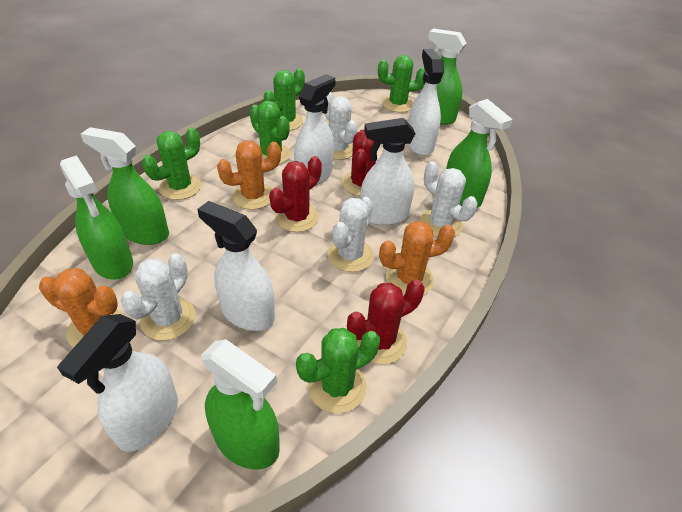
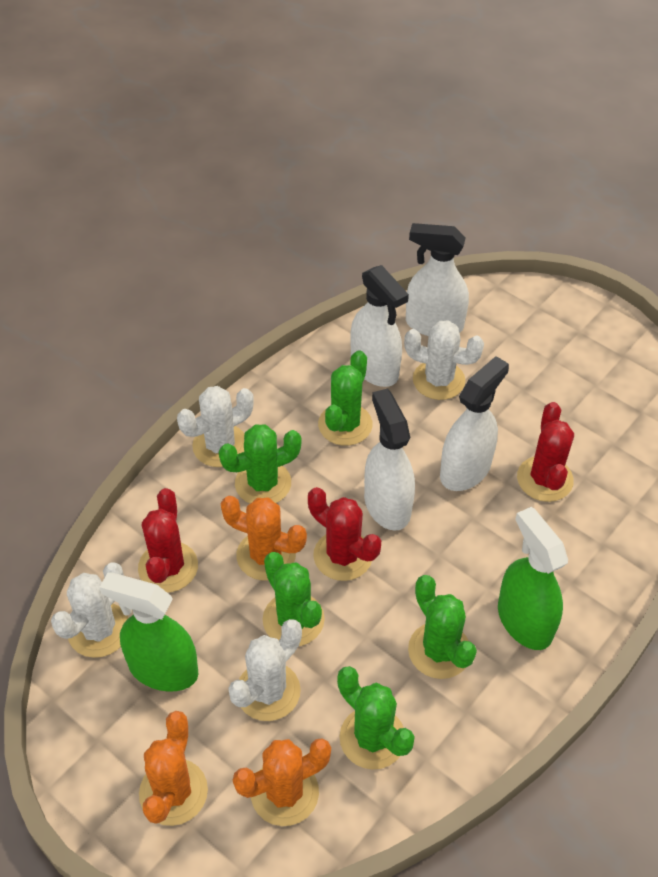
green spray bottle: [60,155,133,280] [81,127,169,245] [201,339,280,469] [421,28,467,125] [446,99,513,208] = 5 -> [99,572,198,692] [498,507,568,650] = 2
white spray bottle: [57,314,178,452] [197,201,275,331] [294,74,336,186] [360,118,415,226] [407,49,444,156] = 5 -> [350,265,409,387] [364,389,415,531] [406,223,469,336] [440,356,509,491] = 4

